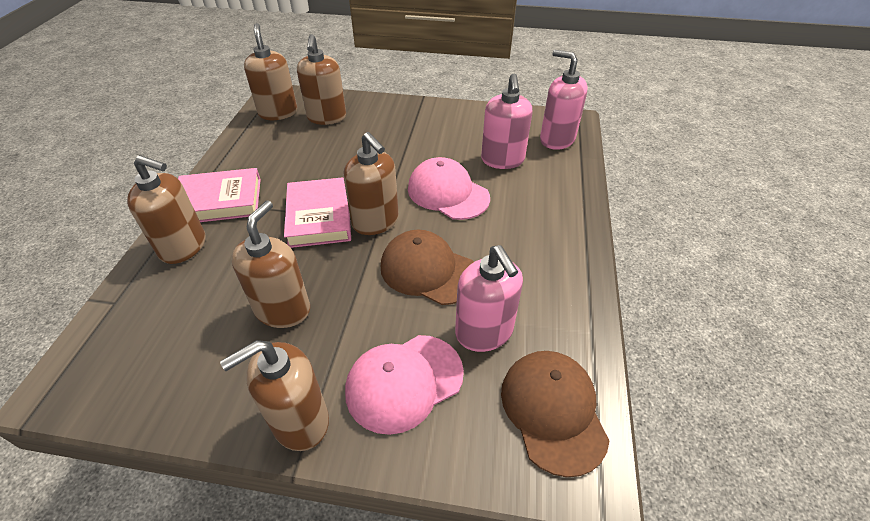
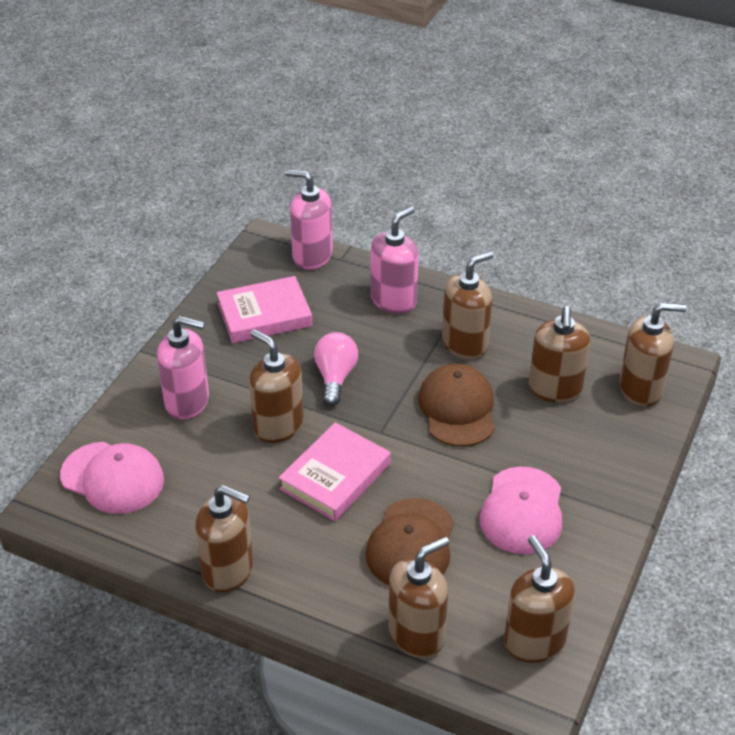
brown soap dispenser: [127,155,206,264] [220,340,329,451] [231,201,310,328] [244,23,297,120] [297,34,346,125] [343,132,399,235] = 6 -> [195,485,254,592] [249,329,304,443] [388,537,449,658] [442,251,494,359] [504,535,575,663] [529,306,591,403] [619,302,686,407] = 7
pink light bulb: none = 0 -> [314,332,358,406] = 1

